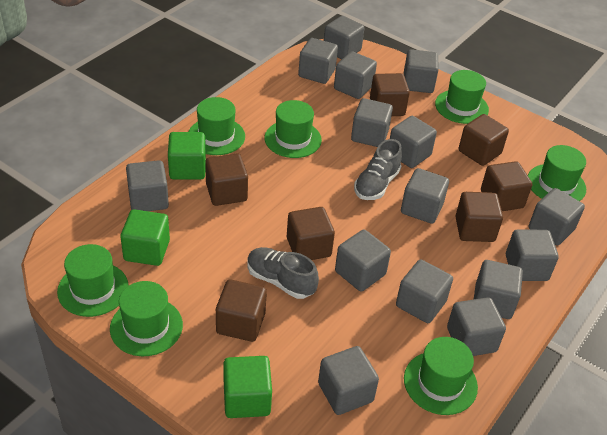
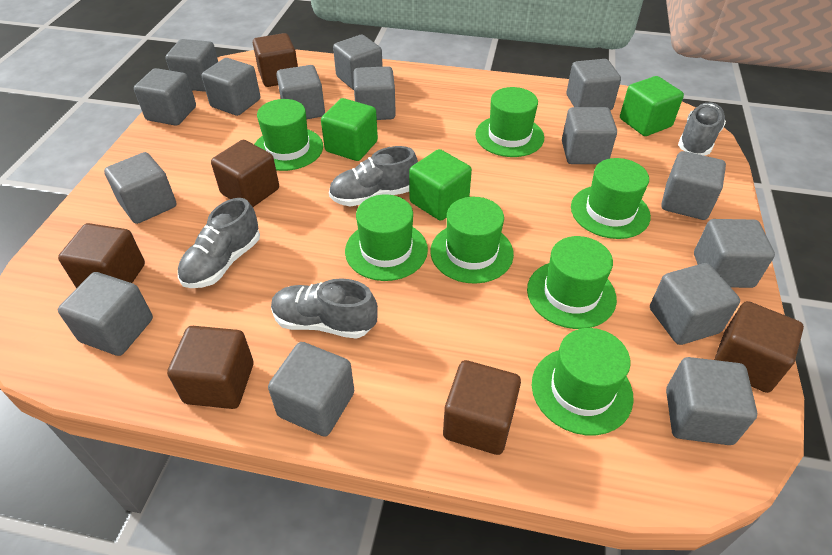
brown cube: [205,154,248,206] [216,279,267,342] [287,207,335,260] [370,73,410,116] [455,192,503,242] [459,114,509,166] [481,161,532,211] = 7 -> [58,223,145,288] [167,326,253,409] [211,140,279,207] [253,33,298,87] [443,360,521,455] [714,301,804,393] = 6
grey shoe: [247,247,319,299] [354,139,402,200] = 2 -> [178,198,260,288] [271,278,378,339] [329,146,418,207] [678,103,726,156] = 4

